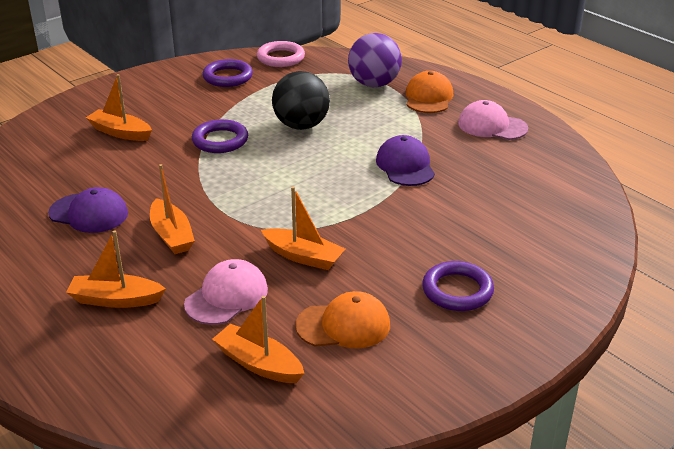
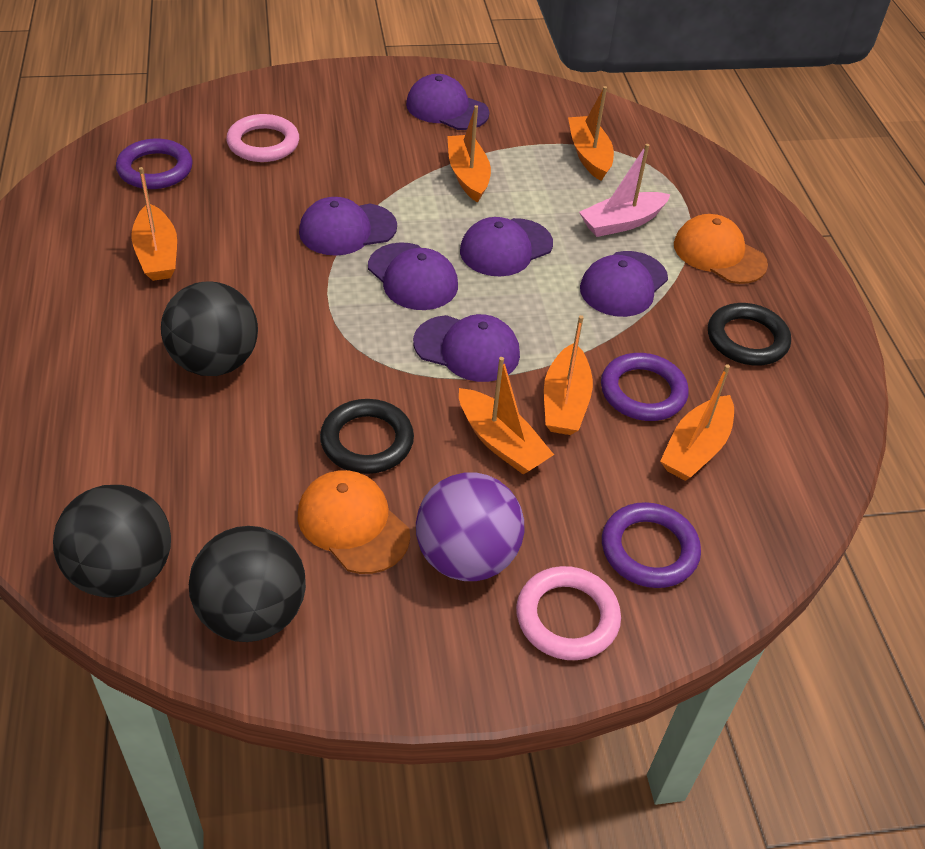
black ball: [272,71,330,130] = 1 -> [53,485,171,598] [161,281,258,376] [189,526,306,642] = 3
black ring: none = 0 -> [320,399,414,474] [708,303,791,365] = 2
orange boat: [66,230,166,308] [86,74,152,141] [150,164,195,254] [212,296,305,383] [261,186,345,270] = 5 -> [131,167,177,281] [447,105,491,203] [459,357,554,474] [544,315,593,435] [568,86,614,181] [660,364,734,481] = 6
pink boat: none = 0 -> [579,144,671,237] = 1
pink cap: [184,259,268,325] [458,100,528,140] = 2 -> none = 0
pink ring: [257,41,305,67] = 1 -> [226,114,299,162] [516,566,621,660] = 2
purple cap: [48,187,128,233] [376,135,435,186] = 2 -> [299,197,397,256] [368,242,458,310] [406,74,489,130] [413,314,520,382] [460,217,553,277] [580,251,668,317] = 6

